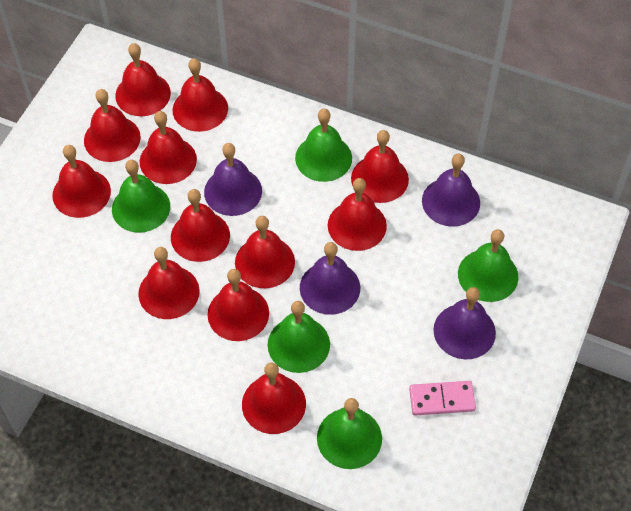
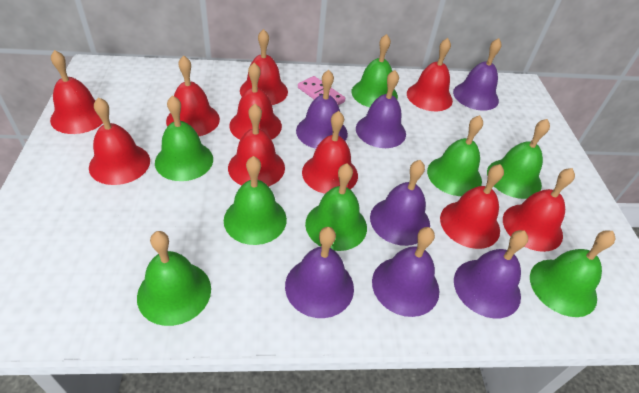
green bell: [112,160,170,233] [268,301,330,373] [295,109,352,182] [317,398,382,469] [458,229,518,302] = 5 -> [137,231,211,326] [155,95,213,181] [224,156,287,245] [305,164,367,251] [351,34,398,107] [427,115,483,196] [487,119,550,199] [530,231,616,317] = 8
purple bell: [204,143,262,216] [300,242,360,315] [422,154,480,227] [433,287,496,360] = 4 -> [285,227,354,318] [296,70,348,149] [356,70,406,148] [370,160,430,246] [372,227,439,317] [453,38,502,111] [454,230,528,318] = 7
red bell: [52,145,111,218] [84,89,141,162] [115,43,171,116] [138,247,200,319] [140,111,197,184] [171,189,230,262] [172,58,228,132] [207,269,269,341] [235,216,295,288] [242,363,306,434] [328,178,387,251] [351,130,409,203] = 12 -> [50,50,103,134] [89,97,150,185] [166,55,220,136] [228,104,285,187] [229,63,282,140] [240,29,288,105] [302,111,358,194] [407,38,453,111] [440,164,504,249] [503,168,575,252] = 10

